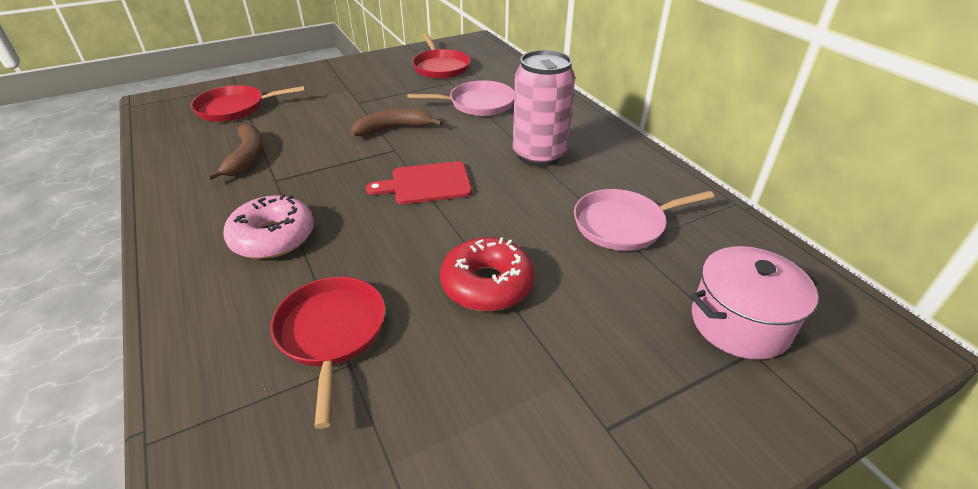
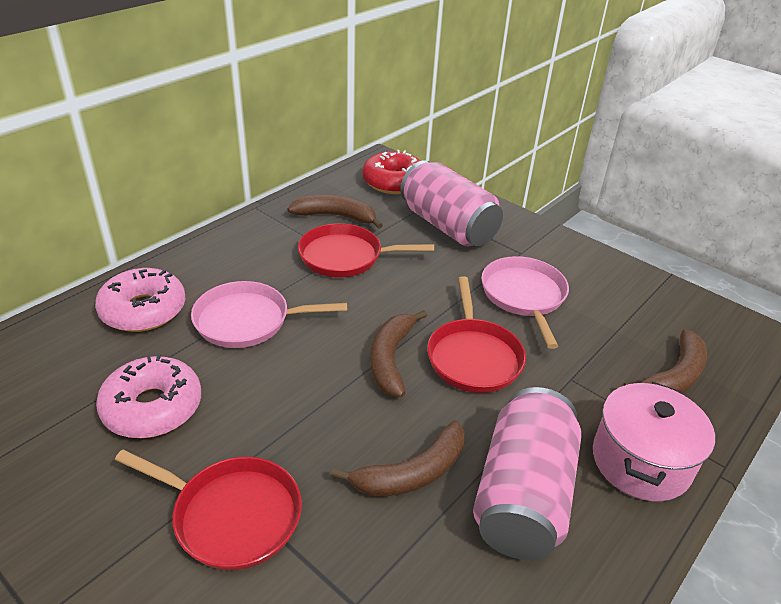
brown banana: [207,124,263,180] [351,108,442,136] = 2 -> [287,195,383,229] [331,421,464,496] [370,310,427,397] [623,329,707,393] = 4
pink can: [513,50,575,167] = 1 -> [400,160,503,247] [473,387,581,560] = 2
pink donut: [223,194,314,259] = 1 -> [95,268,185,332] [96,354,201,438] = 2
red cutting board: [366,161,472,204] = 1 -> none = 0

